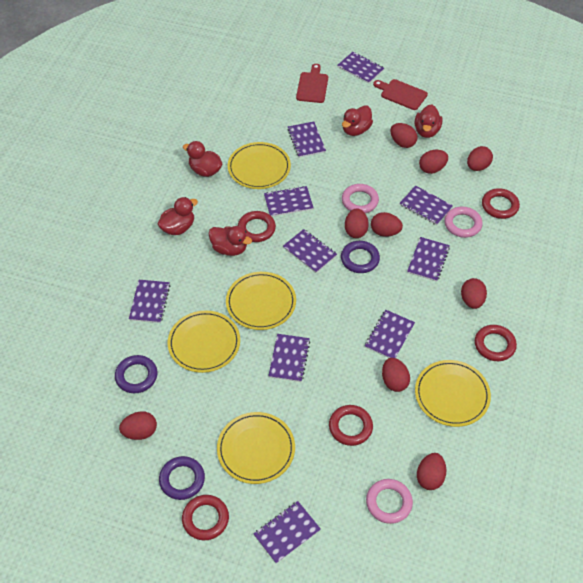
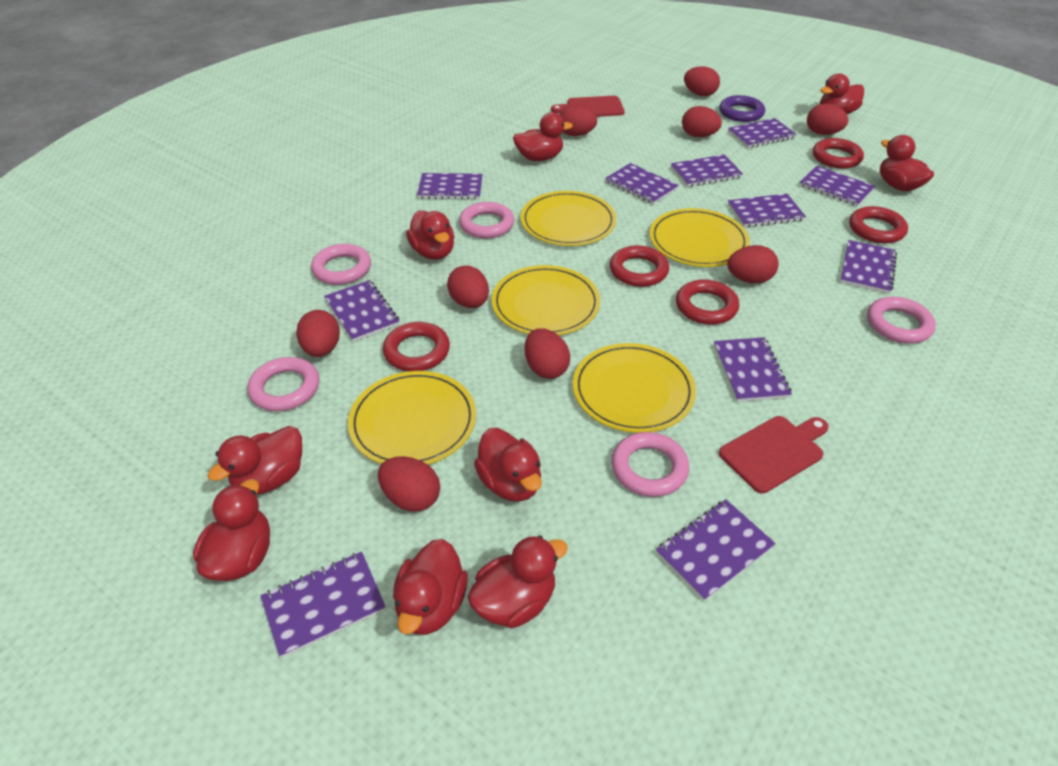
pink ring: [342,184,379,213] [366,479,413,524] [444,206,483,238] = 3 -> [248,357,319,411] [311,244,371,285] [459,202,514,239] [611,432,689,497] [867,297,936,344] = 5
purple notebook: [129,280,170,323] [254,501,321,564] [264,186,314,217] [268,334,310,382] [283,229,337,273] [287,122,326,158] [337,52,384,84] [365,310,415,358] [400,185,453,225] [407,237,450,282] = 10 -> [261,552,386,658] [324,280,399,342] [417,173,483,199] [605,163,679,205] [656,499,776,601] [671,155,743,187] [714,337,792,402] [728,118,797,148] [728,194,806,227] [799,166,875,207] [840,240,897,294] = 11
purple ring: [115,355,157,393] [159,456,205,500] [341,241,380,273] = 3 -> [719,95,765,122] = 1
red duck: [158,197,198,235] [183,141,222,177] [209,226,252,256] [342,105,373,136] [414,104,443,138] = 5 -> [193,479,270,581] [208,426,302,495] [393,539,468,635] [406,210,454,260] [468,536,568,628] [474,428,542,502] [513,112,573,161] [820,73,864,114] [880,135,934,191] = 9

